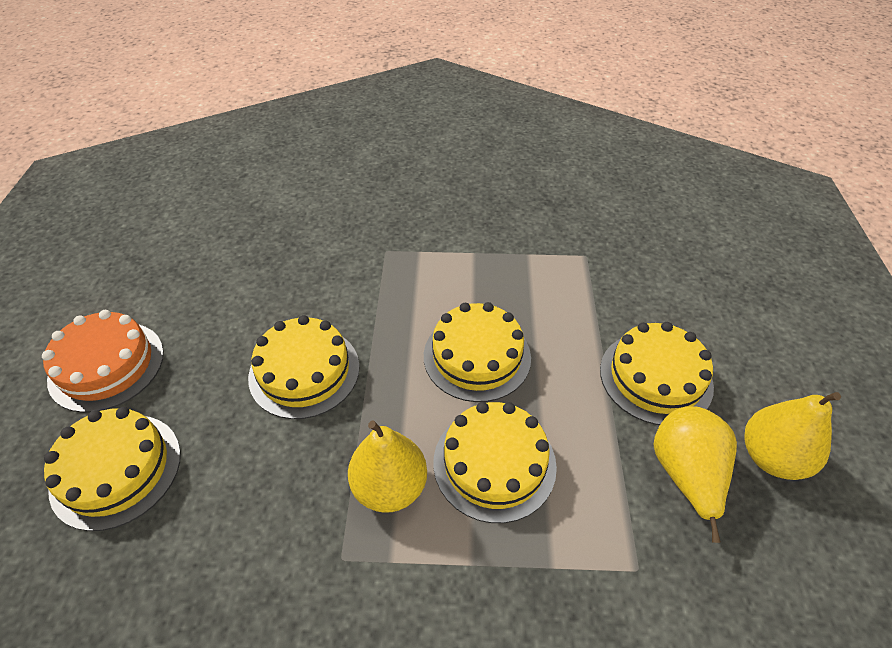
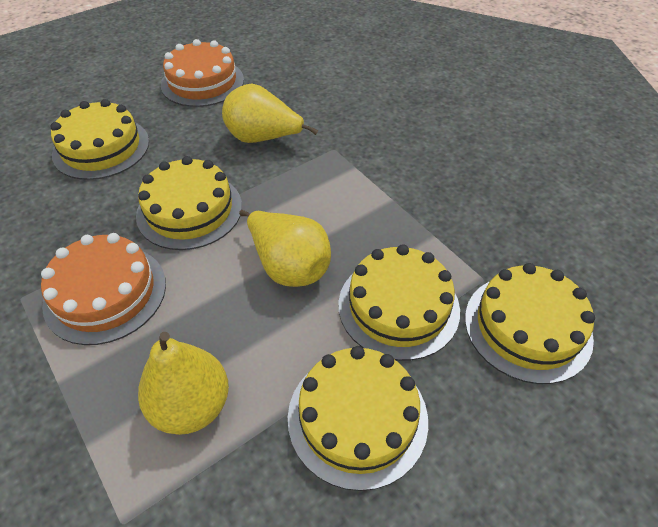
orange cake: [42,310,164,413] = 1 -> [41,233,166,345] [161,39,244,107] = 2

